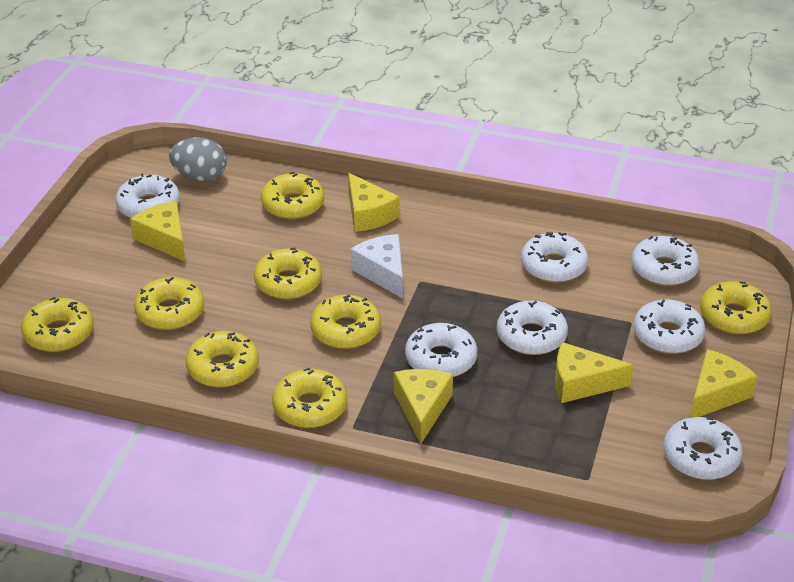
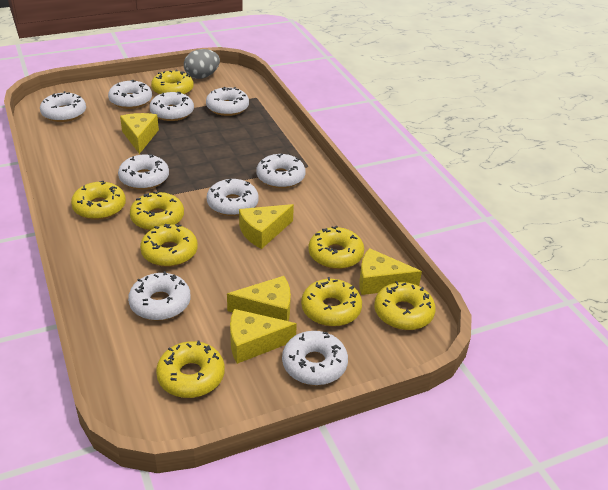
white cheese: [350,234,403,299] = 1 -> none = 0
white donut: [115,174,180,218] [405,323,478,377] [497,301,568,355] [521,232,588,283] [631,236,700,286] [633,300,706,354] [663,417,743,480] = 7 -> [40,91,86,122] [108,80,152,109] [118,154,169,190] [128,271,191,321] [149,92,194,121] [206,87,249,116] [207,178,259,216] [256,154,306,188] [282,331,348,385] = 9

